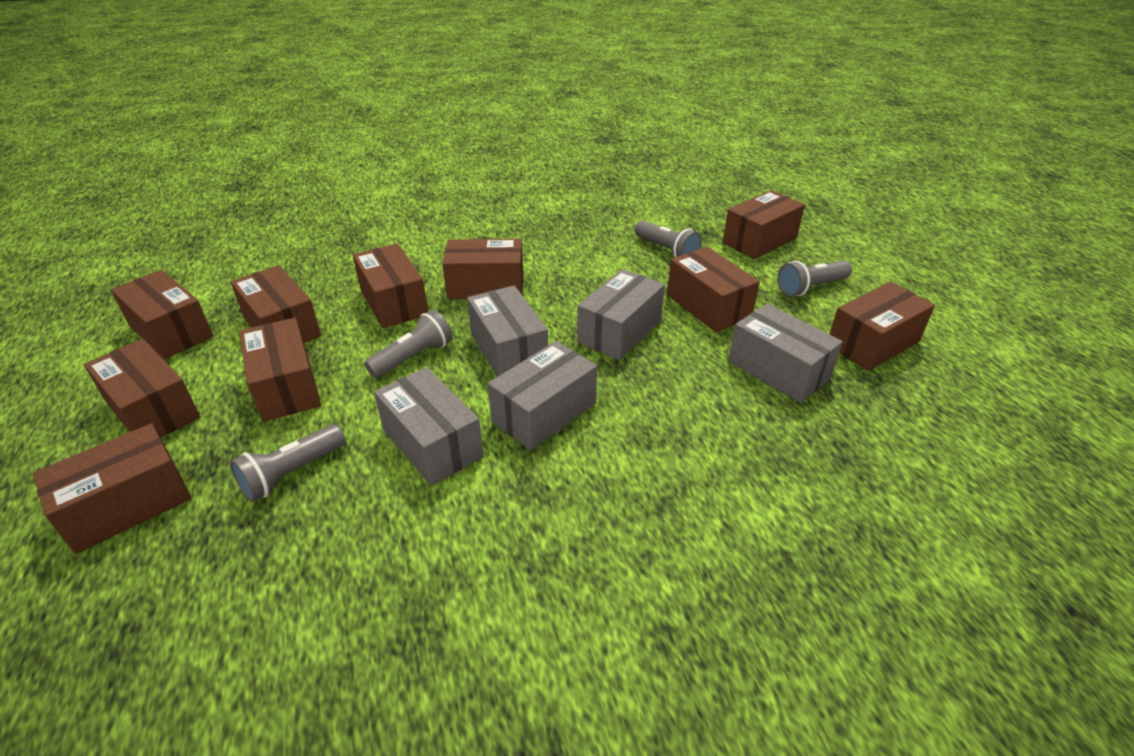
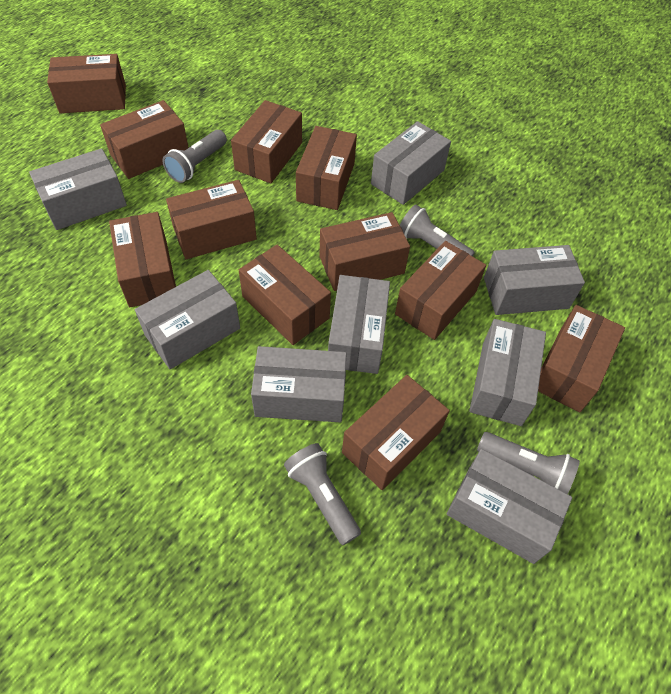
brown box: [33,423,191,554] [84,339,200,438] [111,270,213,359] [231,265,321,343] [239,318,321,422] [353,243,428,328] [442,239,523,299] [667,247,760,332] [722,190,805,259] [829,282,935,371] = 10 -> [47,54,126,113] [100,100,189,179] [109,212,176,307] [166,180,257,259] [231,100,302,183] [239,245,331,345] [296,126,357,210] [319,212,410,291] [342,375,450,490] [395,241,486,340] [538,305,625,412] = 11
grey box: [374,367,483,486] [467,285,548,377] [488,341,597,450] [577,269,665,360] [728,303,843,403] = 5 -> [29,148,127,230] [135,270,240,369] [251,346,347,422] [328,275,390,374] [371,121,451,205] [447,449,572,564] [469,319,546,426] [484,245,585,315] = 8

